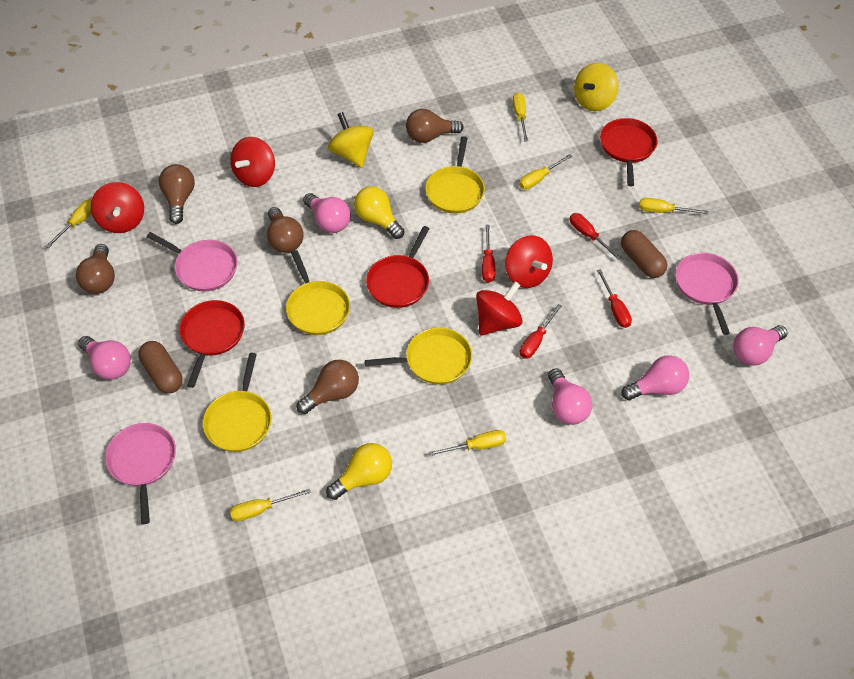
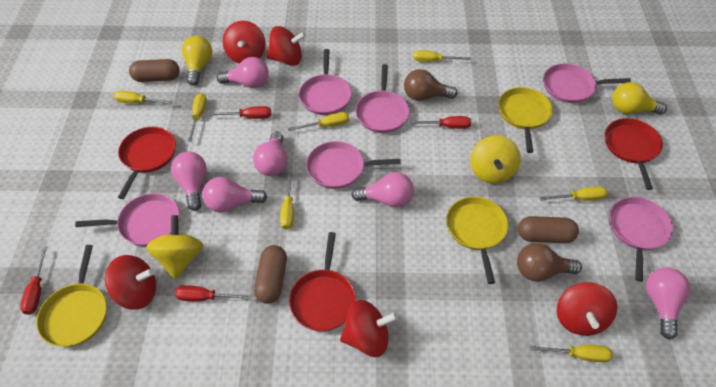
brown capsule: [139,341,183,393] [621,230,667,278] = 2 -> [129,59,180,82] [254,245,287,304] [518,216,579,243] = 3
brown light bulb: [76,244,115,294] [159,164,195,224] [267,207,304,253] [297,360,359,414] [406,109,463,143] = 5 -> [404,69,458,101] [517,243,582,282] = 2
pink light bulb: [78,336,131,380] [303,193,351,233] [548,368,592,425] [621,355,689,400] [733,325,787,365] = 5 -> [171,152,207,211] [202,177,267,213] [217,57,269,88] [253,131,288,176] [351,172,414,207] [646,267,690,339] = 6
pink pan: [105,423,176,524] [146,232,237,291] [675,253,739,335] = 3 -> [75,193,180,246] [299,49,352,115] [306,141,401,189] [356,64,409,133] [543,63,631,103] [610,197,673,282] = 6
red spinning top: [91,182,144,233] [230,137,275,187] [476,282,523,336] [505,235,553,288] = 4 -> [105,255,156,310] [223,21,266,64] [267,26,306,66] [340,300,398,357] [557,282,617,336] = 5
yellow pan: [203,353,272,452] [286,250,350,335] [365,327,472,385] [425,136,485,214] = 4 -> [36,245,107,347] [446,197,508,284] [498,87,552,153] = 3
yellow screwdriver: [45,199,92,248] [230,489,311,521] [429,430,506,456] [513,93,528,141] [519,154,572,189] [639,198,708,214] = 6 -> [114,90,173,104] [188,93,207,142] [280,171,294,230] [288,112,349,131] [413,50,471,62] [530,345,613,362] [540,186,608,201] = 7

